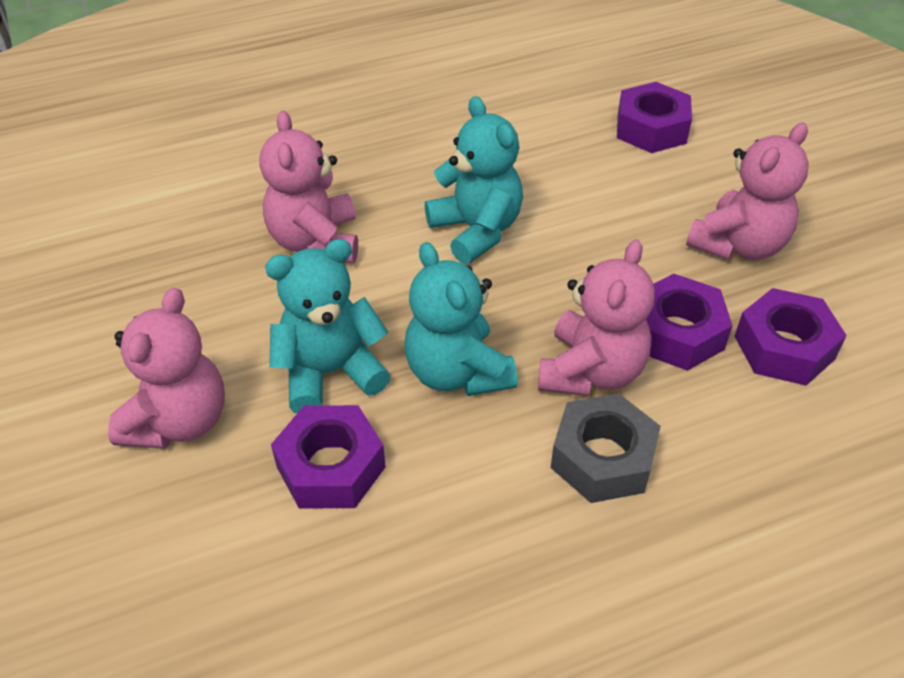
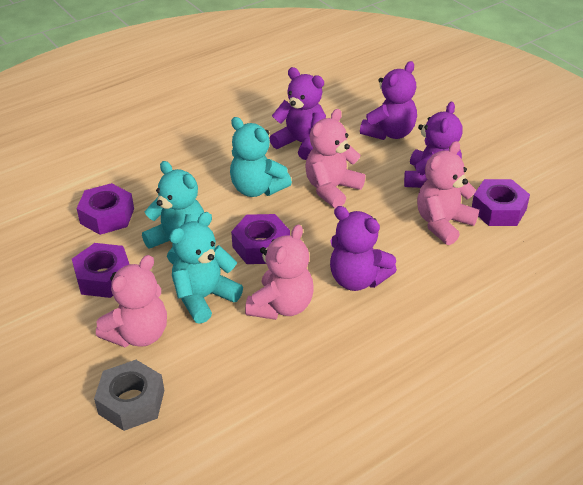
purple teddy bear: none = 0 -> [269,67,326,160] [330,206,397,291] [360,61,417,140] [404,102,463,188] = 4

